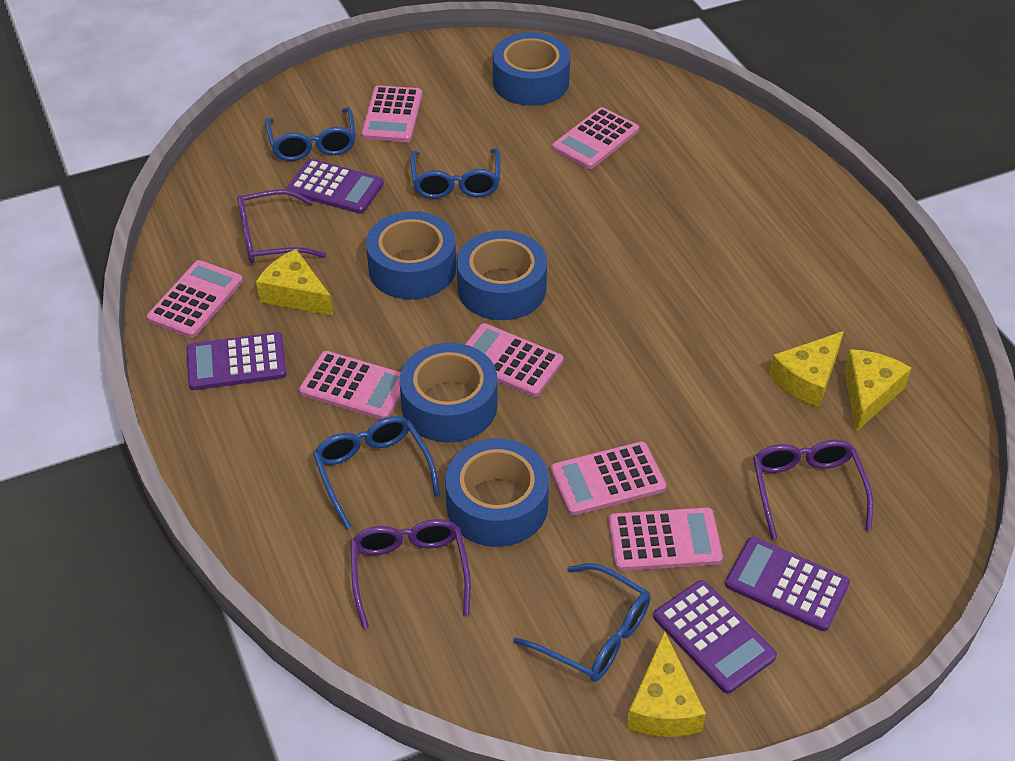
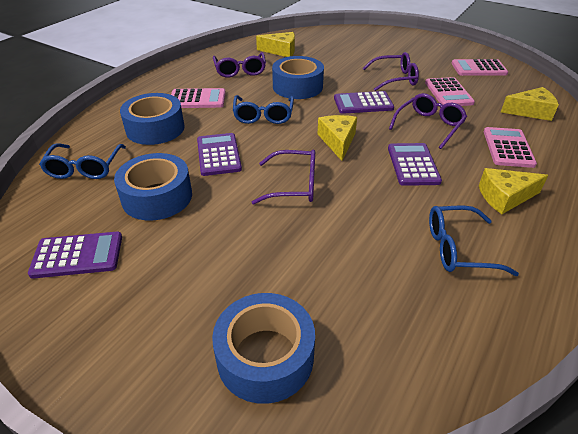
blue glasses: [265,107,356,161] [313,416,440,529] [410,148,500,199] [514,563,651,682] = 4 -> [39,143,126,179] [233,95,294,124] [429,205,519,276] = 3
blue tape: [366,211,456,299] [400,343,498,442] [445,438,549,547] [457,231,547,320] [493,32,570,106] = 5 -> [114,153,192,221] [120,93,185,145] [212,293,315,404] [272,56,324,99] = 4
pink calculator: [147,260,243,338] [299,351,401,420] [361,85,422,142] [465,323,563,397] [550,441,666,516] [552,107,639,169] [608,507,723,571] = 7 -> [171,88,226,108] [425,77,475,106] [451,59,508,76] [484,127,537,168] = 4
purple glasses: [237,189,326,264] [351,519,471,629] [753,440,873,539] = 3 -> [213,52,266,78] [252,150,315,205] [362,52,419,91] [389,93,467,149] = 4

